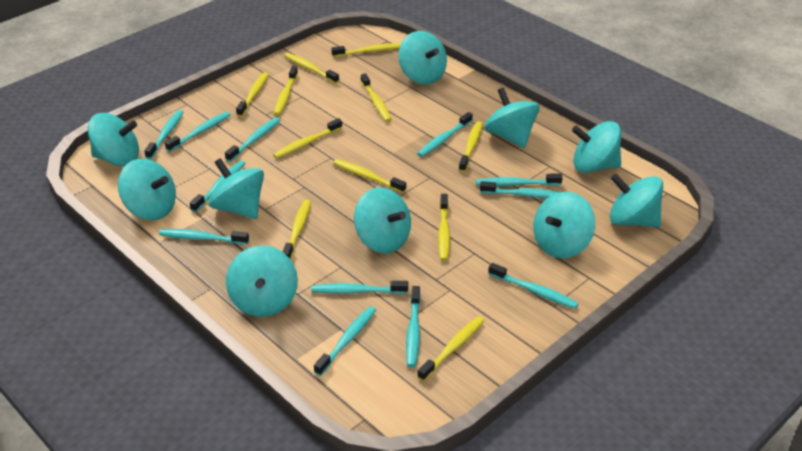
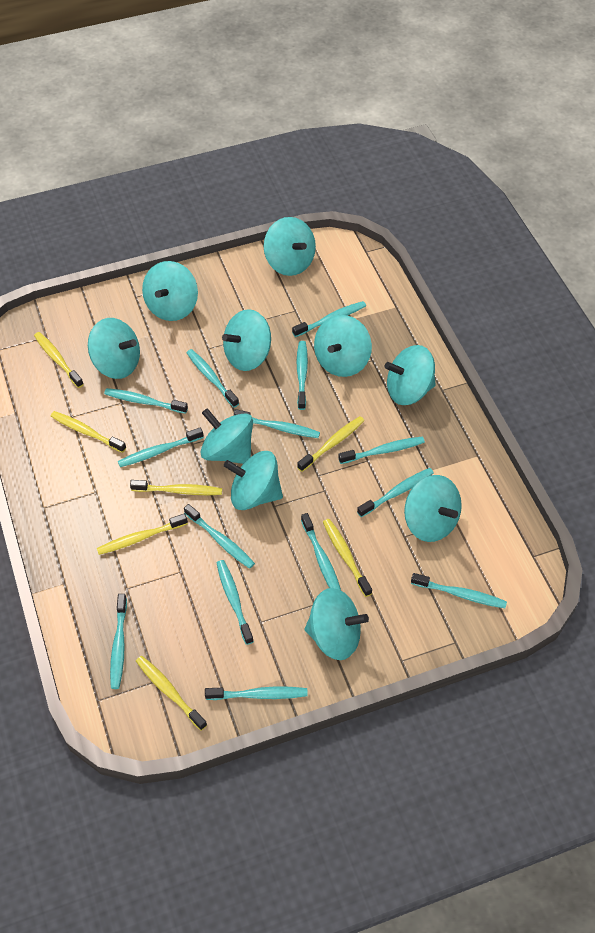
turquoise toothbrush: [144,110,184,159] [159,229,249,245] [165,112,230,152] [190,160,246,212] [225,117,280,162] [311,281,408,294] [314,306,376,376] [406,286,421,367] [417,112,473,157] [476,174,563,186] [480,181,559,199] [488,263,579,309] = 12 -> [104,388,188,414] [110,594,127,689] [118,427,204,467] [184,504,255,569] [186,349,239,408] [205,686,308,700] [217,560,254,645] [234,409,320,438] [292,301,366,337] [297,341,308,410] [301,513,341,590] [338,436,425,464] [357,468,434,517] [411,573,507,608] = 14
yellow toothbrush: [236,72,269,117] [273,118,342,159] [274,66,298,115] [283,200,311,260] [284,53,339,84] [331,43,401,57] [333,159,406,193] [361,73,392,122] [417,316,485,381] [438,194,450,261] [459,122,482,172] = 11 -> [34,332,84,388] [51,411,126,453] [97,513,188,555] [130,480,222,495] [136,656,207,731] [297,416,364,472] [323,519,372,597] = 7

